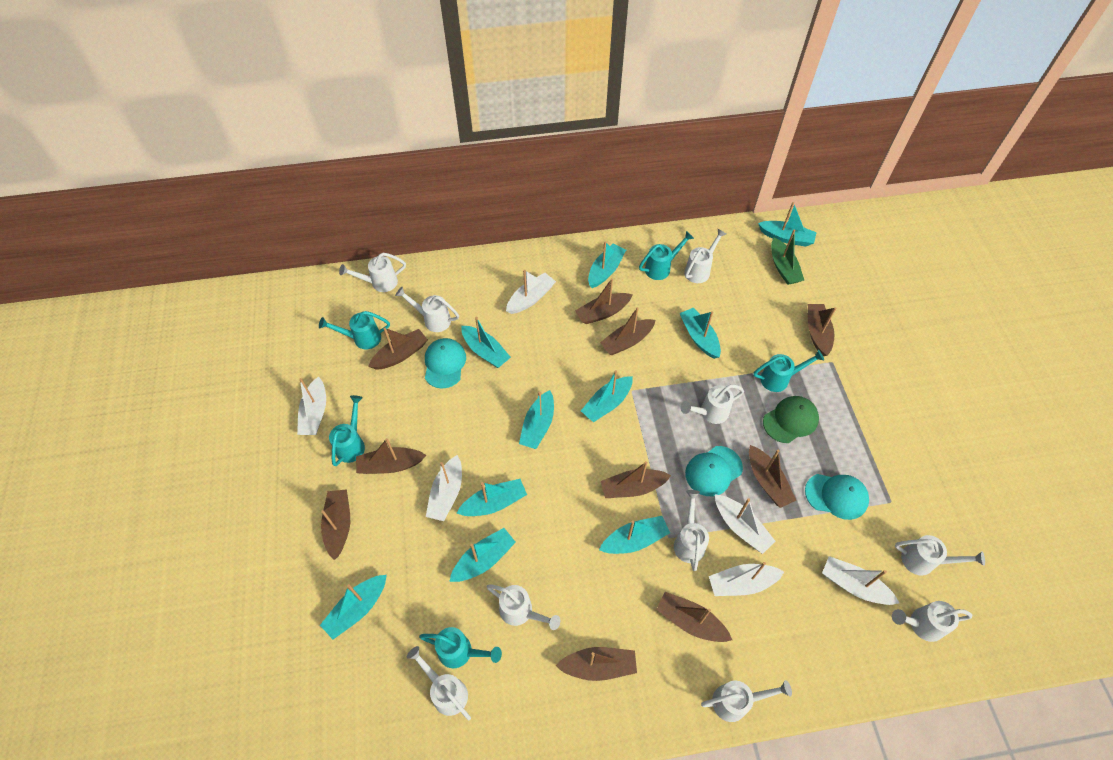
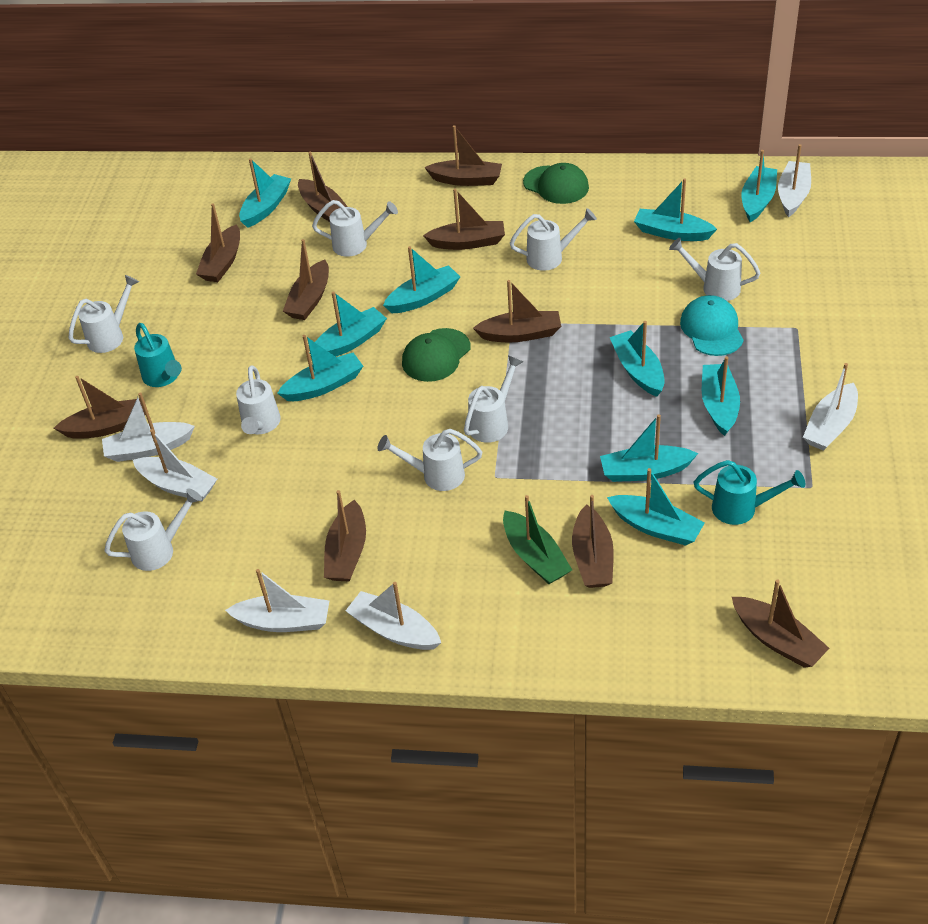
green cap: [763,396,819,443] = 1 -> [402,328,471,382] [523,163,589,204] = 2
turquoise cap: [425,338,466,389] [685,446,743,496] [805,474,869,520] = 3 -> [680,295,744,356] = 1
turquoise watering can: [319,311,390,349] [329,395,365,466] [419,627,502,668] [639,231,694,280] [753,350,824,392] = 5 -> [134,323,182,387] [694,460,805,525] = 2
white watering can: [339,253,406,292] [395,287,459,332] [407,646,471,721] [486,584,560,630] [674,490,709,571] [680,384,744,424] [684,229,726,283] [701,680,792,722] [892,601,972,642] [895,535,985,576] = 10 -> [69,275,139,353] [104,489,202,571] [236,365,281,434] [312,200,398,257] [377,429,482,491] [464,355,523,443] [510,208,597,271] [669,238,760,301] = 8

